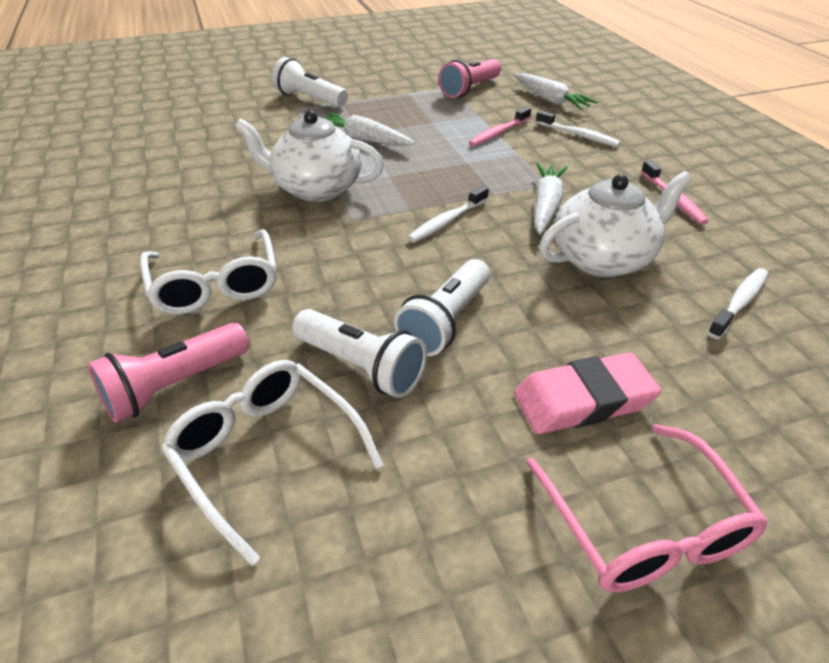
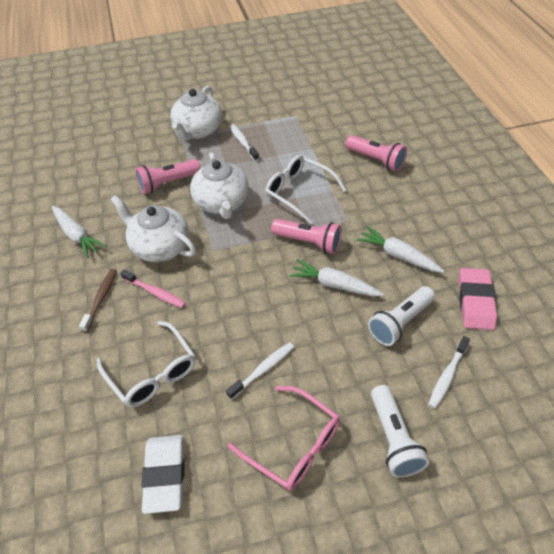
brown toothbrush: none = 0 -> [79,269,117,332] = 1
pink flashlight: [88,323,249,423] [438,59,501,98] = 2 -> [135,159,201,194] [271,219,342,254] [346,135,407,172] = 3
pink toothbrush: [469,107,531,146] [641,161,709,225] = 2 -> [120,269,186,308] = 1
white eraser: none = 0 -> [142,435,185,514] = 1
white flashlight: [272,57,348,107] [292,309,427,398] [394,259,490,357] = 3 -> [368,286,435,346] [371,385,429,477] = 2
white teapot: [235,110,384,202] [539,171,692,277] = 2 -> [110,195,196,262] [170,86,222,141] [190,152,249,219] = 3

